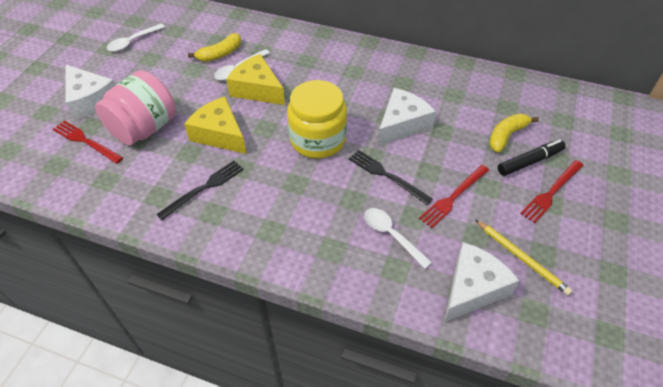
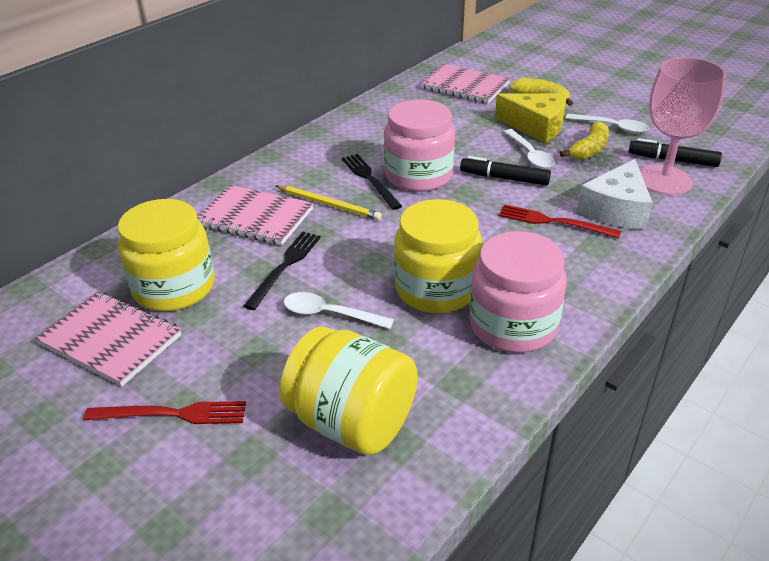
black marker: [498,140,566,176] = 1 -> [460,156,551,185] [628,138,722,167] = 2
pink goblet: none = 0 -> [640,57,727,195] = 1
pink jar: [95,70,176,146] = 1 -> [384,99,455,192] [469,231,567,353] = 2
pink notebook: none = 0 -> [35,291,181,387] [197,185,313,245] [420,64,510,104] = 3
red fork: [53,121,123,164] [419,165,489,228] [520,160,583,223] = 3 -> [84,401,246,424] [499,204,621,239] = 2
white cheese: [66,65,115,120] [378,88,436,146] [444,242,519,322] = 3 -> [577,159,653,230] = 1
yellow cheese: [184,96,247,154] [226,54,285,105] = 2 -> [495,93,566,143] = 1
yellow jar: [287,80,347,159] = 1 -> [118,199,215,311] [279,326,418,455] [394,199,482,313] = 3

